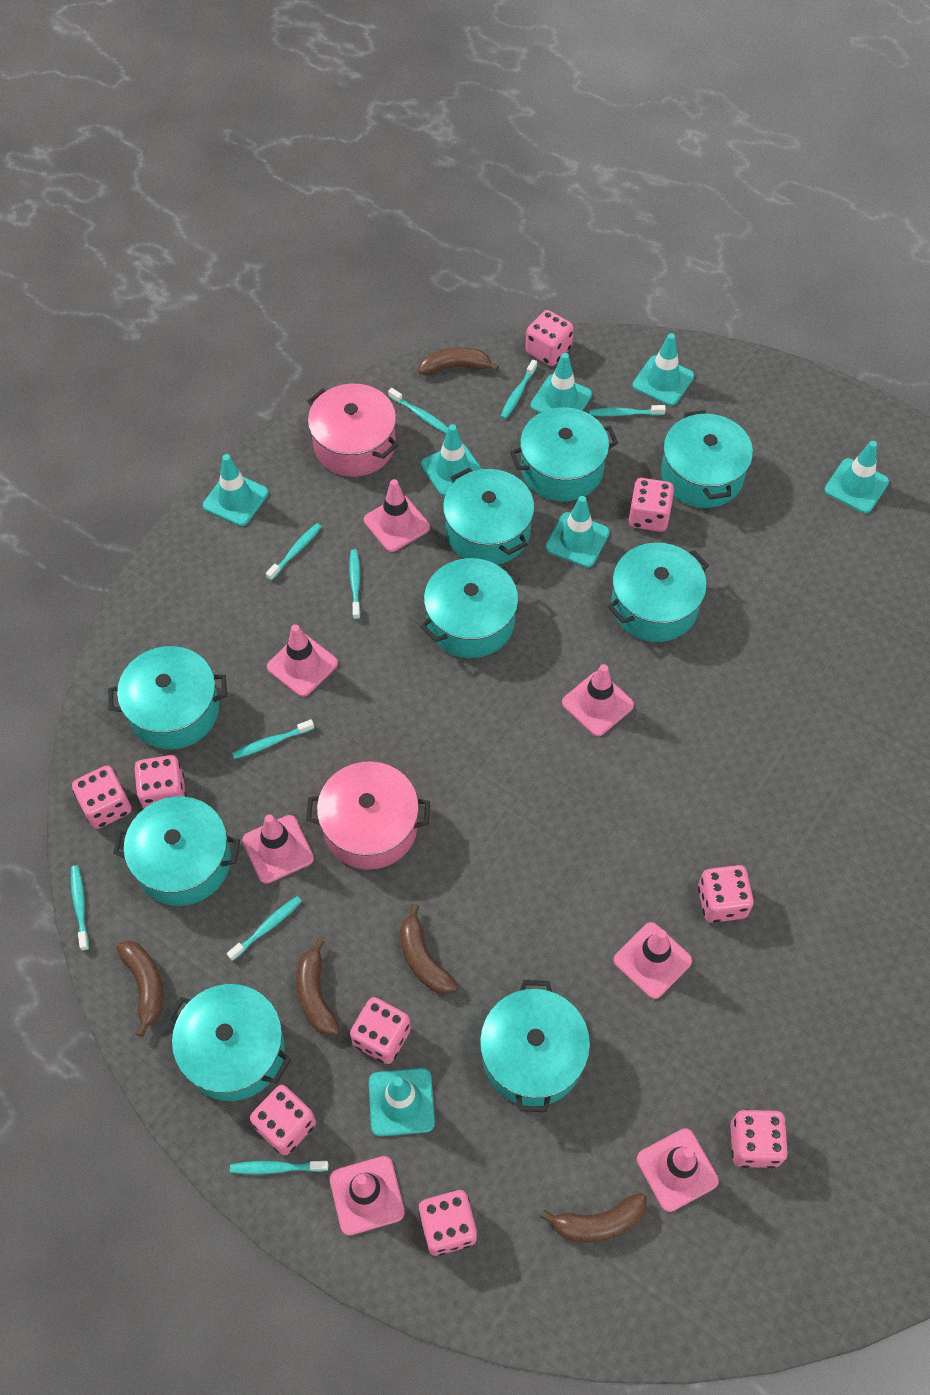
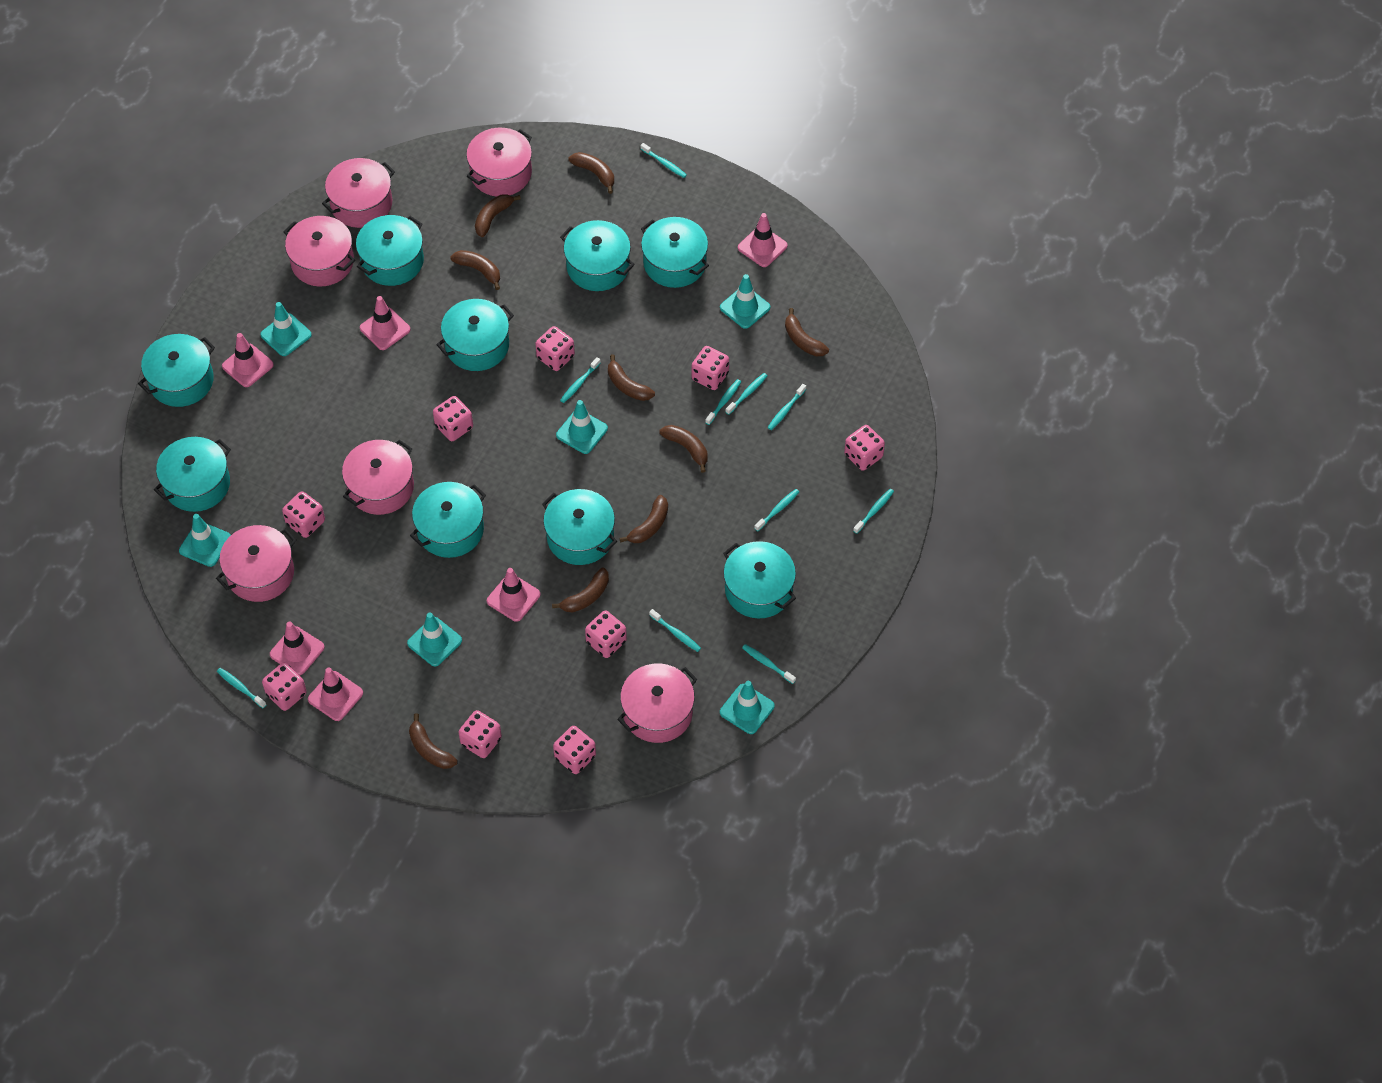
brown banana: [117,941,164,1037] [296,938,340,1036] [400,904,458,994] [418,347,499,375] [540,1193,647,1243] = 5 -> [409,713,458,769] [450,250,500,290] [475,194,521,237] [552,567,609,613] [569,152,614,194] [608,354,655,401] [619,495,668,543] [659,425,708,473] [785,308,829,356] = 9
pink pot: [306,761,430,869] [308,383,398,477] = 2 -> [216,525,296,602] [284,216,355,287] [322,158,395,228] [342,440,414,515] [466,128,532,197] [617,663,697,743] = 6
pink traffic cone: [242,814,314,884] [267,624,338,697] [330,1156,405,1236] [364,479,430,552] [562,664,634,736] [613,922,692,999] [637,1128,719,1212] = 7 -> [222,333,274,387] [270,622,325,675] [308,667,363,721] [360,296,411,350] [487,568,540,622] [738,213,788,267] = 6
turquoise toothbrush: [71,865,89,951] [227,896,302,961] [230,1161,328,1174] [232,719,314,759] [266,523,322,581] [349,549,361,620] [388,388,448,434] [500,359,537,419] [589,405,666,416] = 9 -> [217,668,267,708] [560,357,601,403] [640,143,687,178] [649,609,701,652] [705,379,741,425] [726,373,767,415] [742,644,796,684] [754,489,799,531] [768,384,806,430] [853,489,894,534] = 10
turquoise traffic cone: [203,454,269,526] [369,1068,435,1136] [421,424,482,497] [530,353,592,413] [545,496,610,568] [633,333,694,406] [824,441,889,513] = 7 -> [179,514,231,567] [260,302,312,356] [407,612,462,666] [556,400,608,454] [720,274,770,329] [720,681,775,734] = 6

